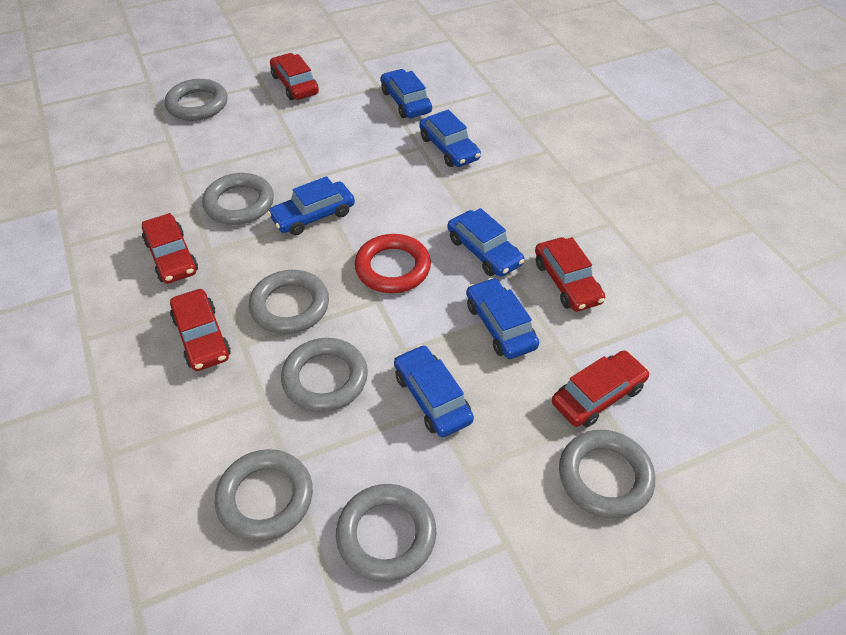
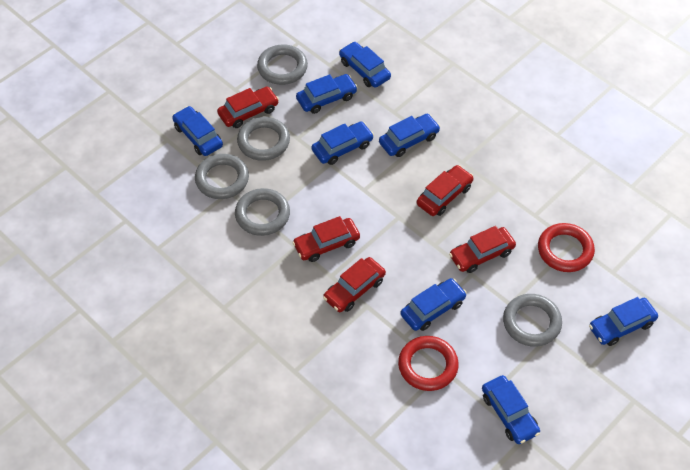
blue car: [268,176,355,235] [381,69,432,118] [394,345,474,437] [419,109,481,167] [448,208,525,277] [466,278,539,359] = 6 -> [172,106,223,156] [296,74,357,114] [311,121,374,165] [339,42,391,88] [379,114,440,157] [400,278,467,331] [482,375,540,444] [589,297,658,346] = 8
grey ring: [165,79,227,121] [202,173,274,225] [215,449,313,541] [249,270,329,334] [281,338,368,412] [336,484,436,582] [559,430,655,518] = 7 -> [195,154,249,199] [235,188,290,236] [237,117,290,161] [257,44,308,85] [503,294,562,347] = 5
red ring: [354,234,431,293] = 1 -> [398,336,459,391] [538,223,595,272] = 2

